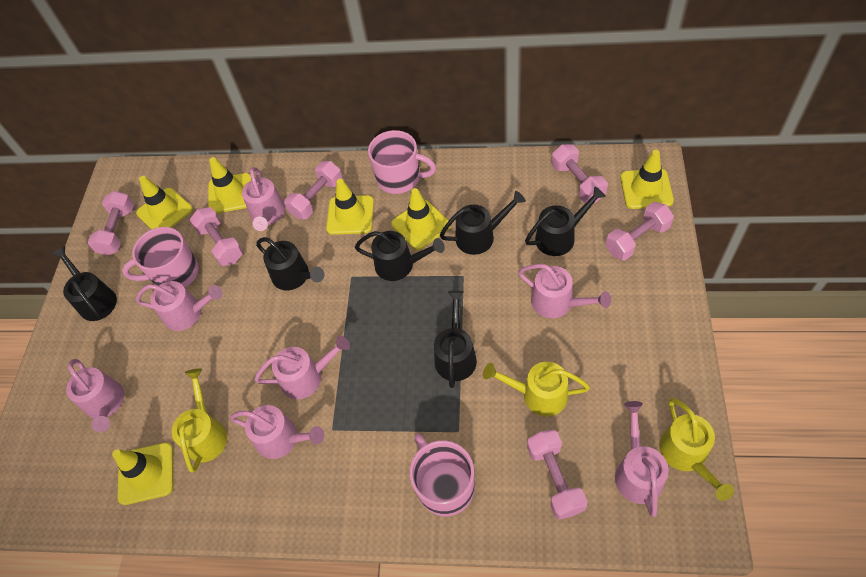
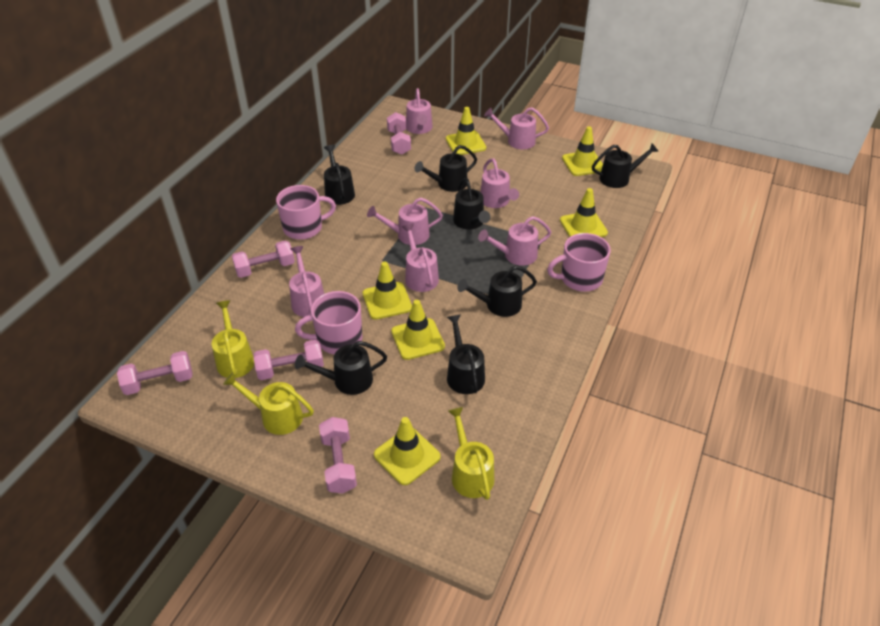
black watering can: [52,246,117,321] [256,237,325,290] [355,231,445,281] [434,291,477,388] [440,191,526,255] [525,186,606,256] = 6 -> [295,341,387,395] [324,145,355,205] [415,145,477,192] [447,315,485,394] [453,178,490,229] [457,266,537,317] [592,143,659,188] = 7
pink dumbbell: [88,191,134,256] [190,207,243,266] [284,161,343,220] [527,430,588,520] [551,144,608,203] [605,202,674,260] = 6 -> [117,351,193,395] [232,240,295,278] [253,340,324,380] [319,417,357,494] [387,112,411,155] = 5

